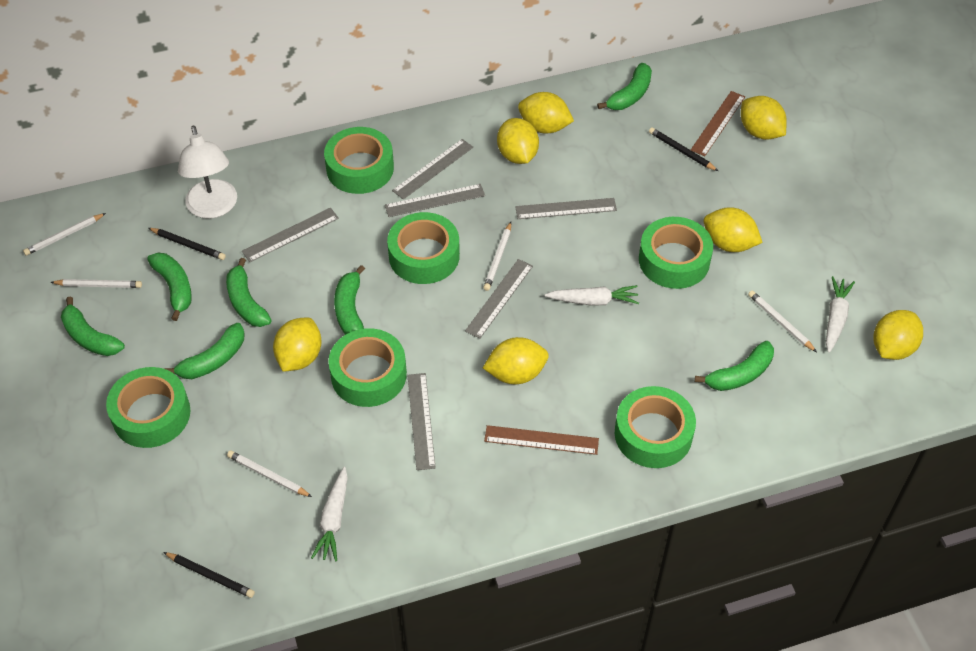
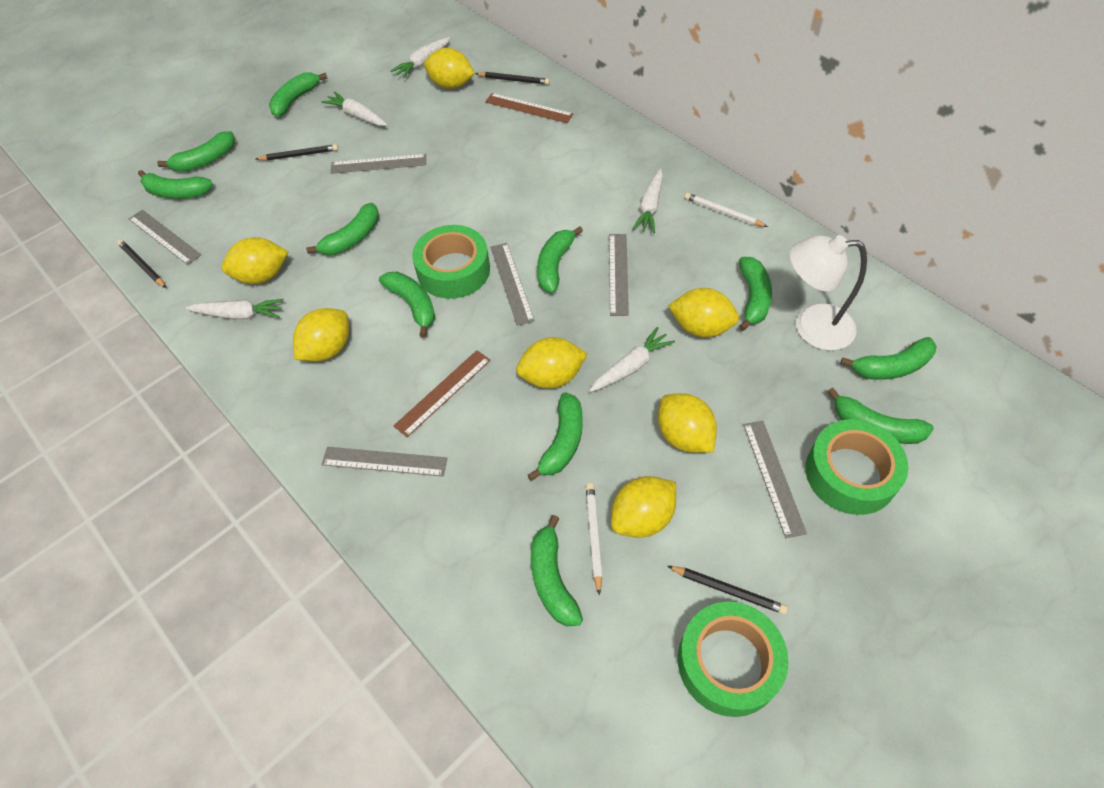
black pencil: [149,228,226,260] [163,552,255,598] [649,127,718,171] = 3 -> [117,240,166,288] [256,144,338,160] [475,72,550,85] [668,566,788,614] = 4
green banana: [61,297,125,356] [147,253,192,321] [164,323,245,379] [226,258,272,327] [334,265,365,335] [597,63,652,110] [695,341,774,391] = 7 -> [138,170,213,199] [157,131,235,172] [269,72,328,117] [306,203,379,255] [379,272,435,337] [528,392,583,481] [531,515,583,626] [537,227,583,293] [739,257,772,331] [827,388,934,444] [840,337,937,380] = 11
green tape: [106,367,190,448] [324,127,394,194] [328,328,407,407] [387,212,460,284] [615,386,696,468] [639,217,713,289] = 6 -> [412,225,490,299] [678,602,789,717] [805,419,909,515] = 3
white carrot: [311,467,348,561] [545,285,639,306] [826,276,855,353] = 3 -> [186,299,284,319] [321,91,387,126] [391,37,450,79] [589,327,675,392] [632,169,663,233] = 5
white pencil: [23,213,106,255] [50,279,142,288] [227,450,312,497] [483,222,511,291] [748,290,817,352] = 5 -> [586,483,602,595] [684,193,768,227] = 2

